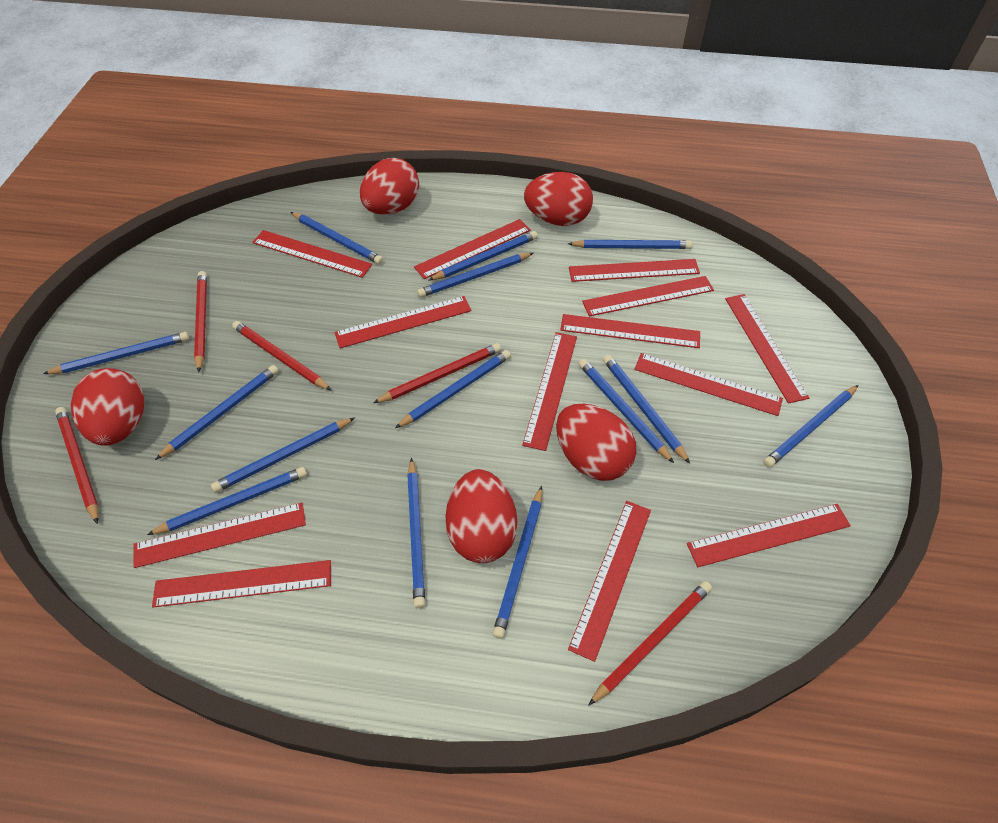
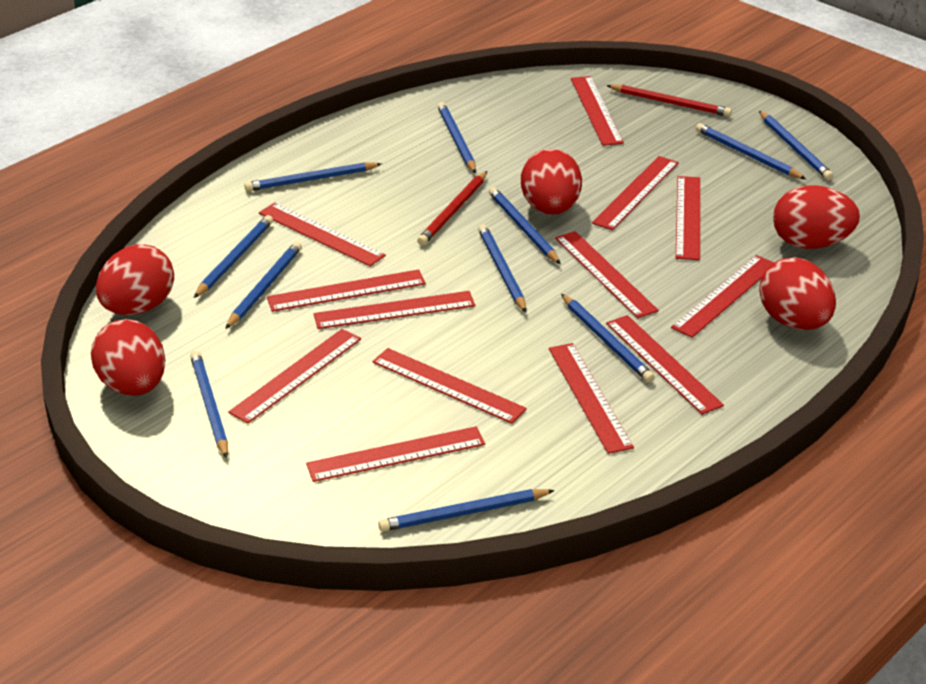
blue pencil: [43,332,189,374] [147,467,307,535] [155,365,279,460] [211,418,355,493] [290,212,383,264] [395,350,511,428] [407,458,425,608] [417,253,533,297] [428,231,538,281] [492,486,542,639] [568,240,692,249] [579,359,674,463] [603,354,690,464] [763,385,858,468] = 14 -> [190,351,228,458] [194,215,273,298] [225,242,302,329] [244,162,382,192] [378,489,555,532] [437,102,476,174] [478,224,526,313] [489,187,561,264] [561,294,655,383] [696,123,806,179] [759,111,833,180] = 11
red pencil: [55,407,98,524] [194,271,207,372] [232,321,332,391] [373,343,501,403] [588,581,712,706] = 5 -> [417,171,487,245] [606,85,732,117] = 2

